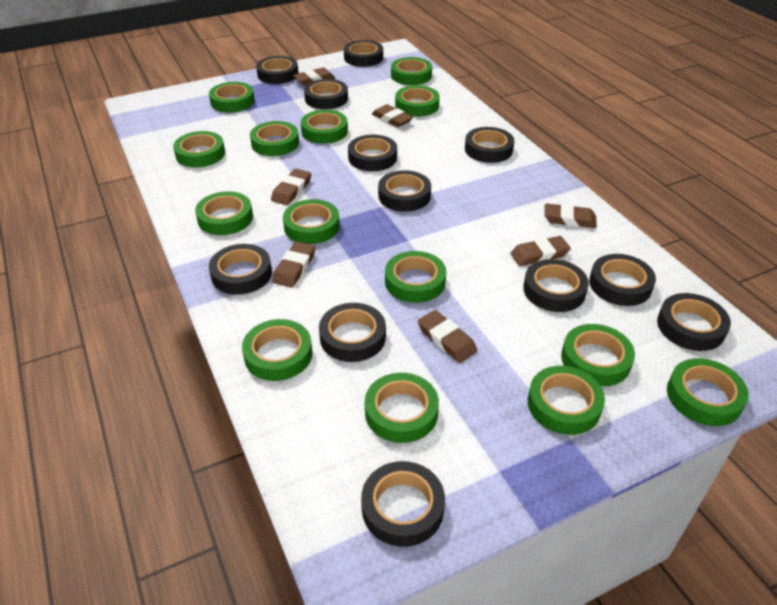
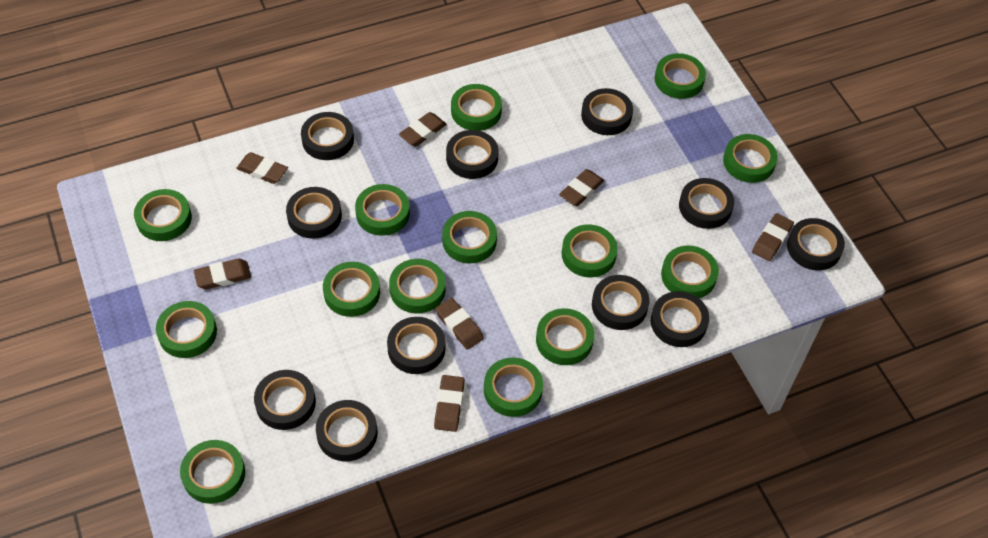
black tape: [209,244,272,295] [256,56,299,84] [304,79,348,109] [319,303,386,362] [344,40,383,67] [348,135,397,171] [361,461,445,547] [378,170,431,212] [465,127,514,163] [523,259,589,312] [589,254,656,306] [657,293,731,351] = 12 -> [254,370,316,430] [286,187,342,239] [301,112,354,160] [316,400,377,461] [387,317,445,374] [446,130,499,179] [581,88,633,135] [592,275,650,330] [651,291,709,347] [679,178,734,229] [787,218,845,270] = 11

